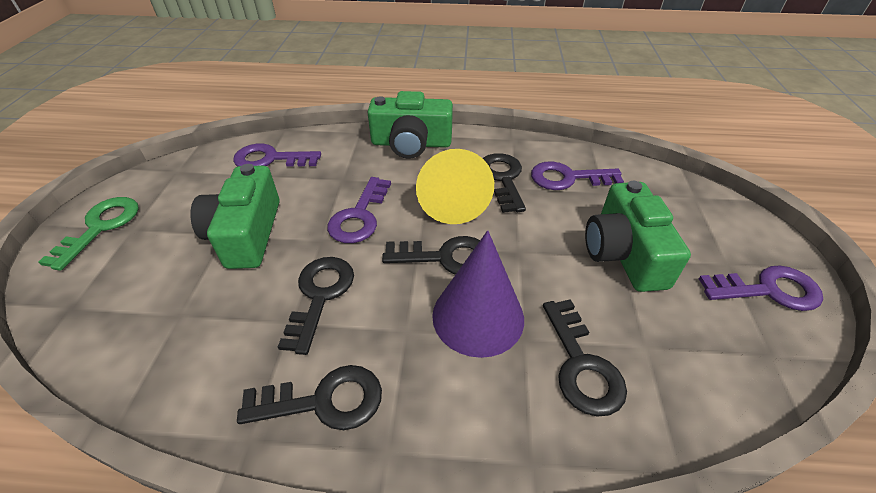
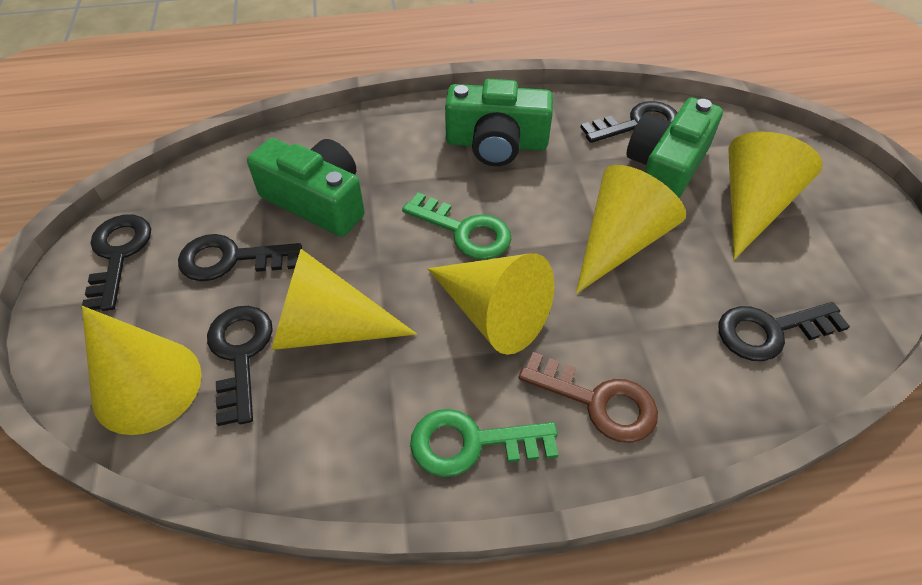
brown key: none = 0 -> [518,352,658,443] = 1
green key: [39,197,139,271] = 1 -> [402,193,511,260] [410,409,558,477] = 2
purple cone: [432,230,524,358] = 1 -> none = 0
purple key: [233,143,321,167] [327,177,391,243] [531,161,624,190] [699,265,823,311] = 4 -> none = 0
yellow cone: [416,149,494,224] = 1 -> [82,306,202,435] [271,249,417,350] [428,253,554,355] [576,165,686,294] [729,131,823,260] = 5

